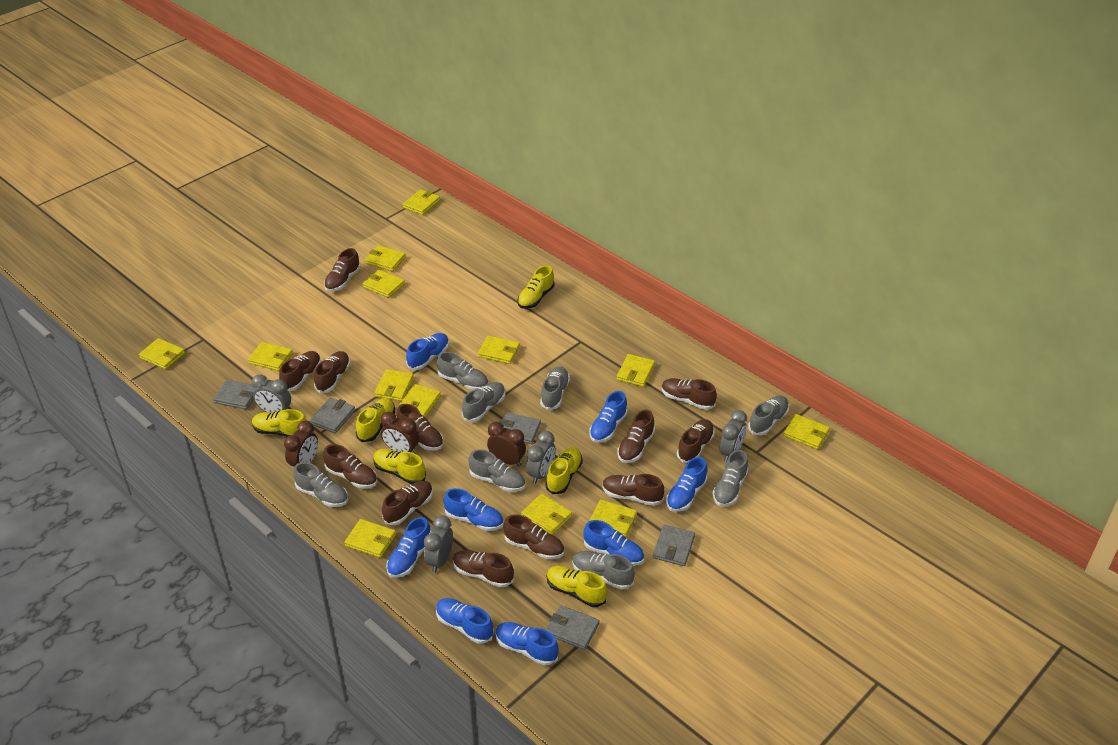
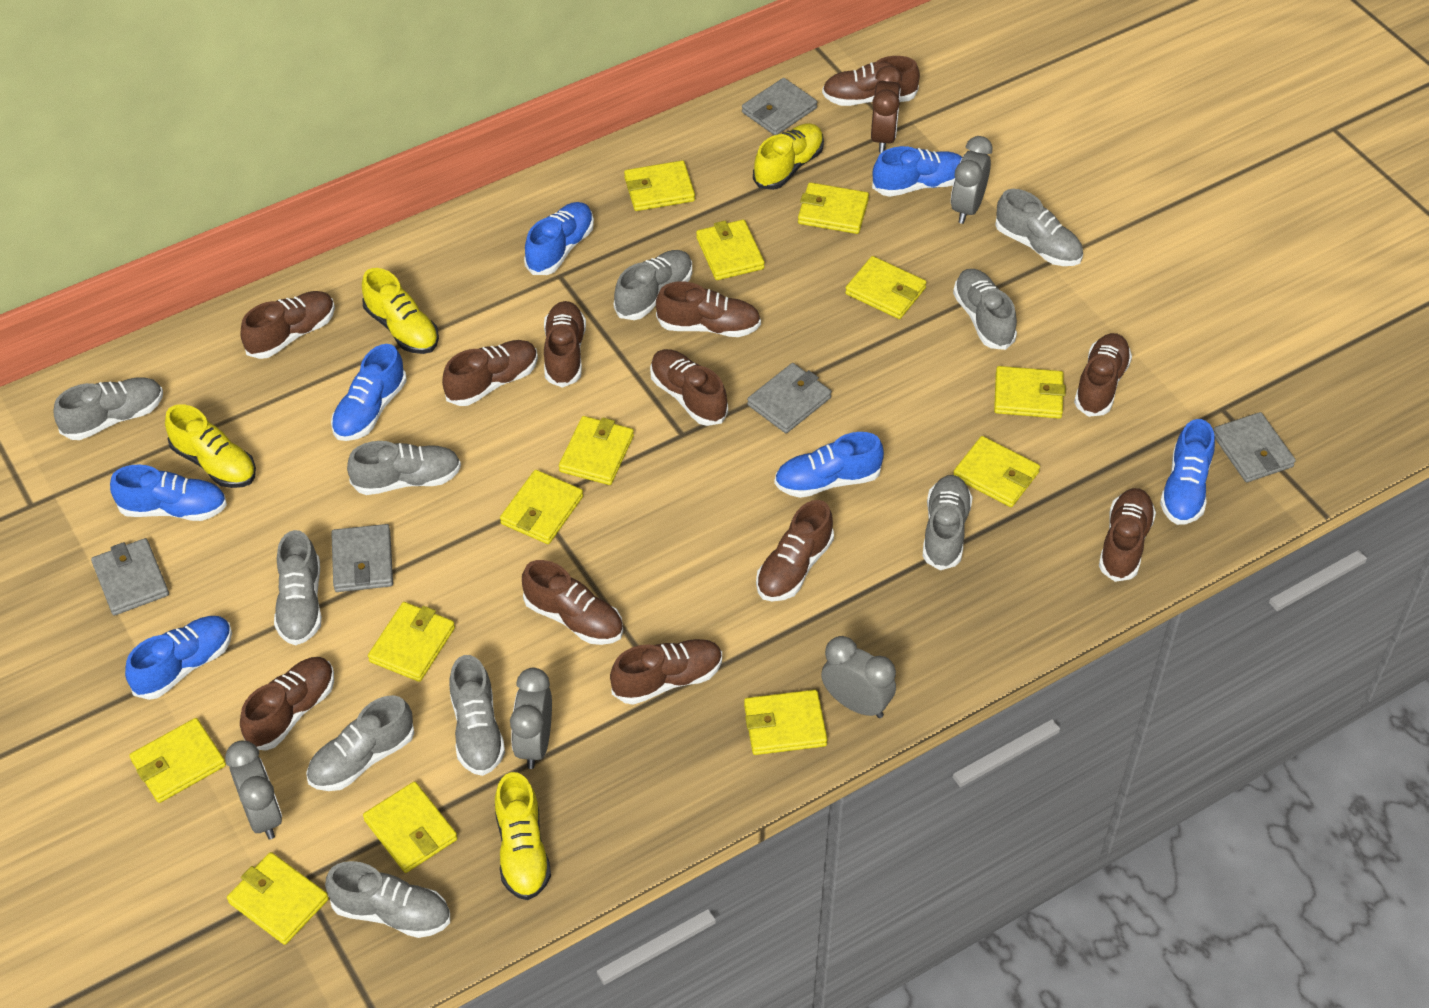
blue shoe: [386,517,430,578] [406,333,449,370] [436,598,494,644] [443,488,504,531] [496,622,559,666] [583,520,644,566] [589,391,628,443] [666,457,708,512] = 8 -> [110,464,227,521] [125,616,232,700] [331,344,407,441] [524,202,594,275] [774,432,884,498] [872,146,962,197] [1160,419,1215,525] = 7
brown clock: [284,421,318,467] [380,412,419,454] [487,422,526,467] = 3 -> [871,66,902,153] = 1
grey shoe: [294,462,348,507] [437,352,489,390] [462,382,505,422] [469,449,526,492] [540,366,570,410] [572,551,635,589] [712,450,748,507] [748,396,789,435] = 8 -> [53,377,163,440] [274,530,322,645] [306,695,414,791] [325,861,450,938] [347,441,461,495] [449,655,505,776] [614,250,692,320] [923,475,973,570] [953,269,1017,350] [995,189,1083,266] = 10
yellow shoe: [252,409,307,437] [356,398,395,442] [373,449,426,484] [518,265,555,309] [545,447,583,494] [546,566,607,607] = 6 -> [165,404,256,488] [362,268,439,354] [495,772,551,900] [753,123,824,190] = 4

